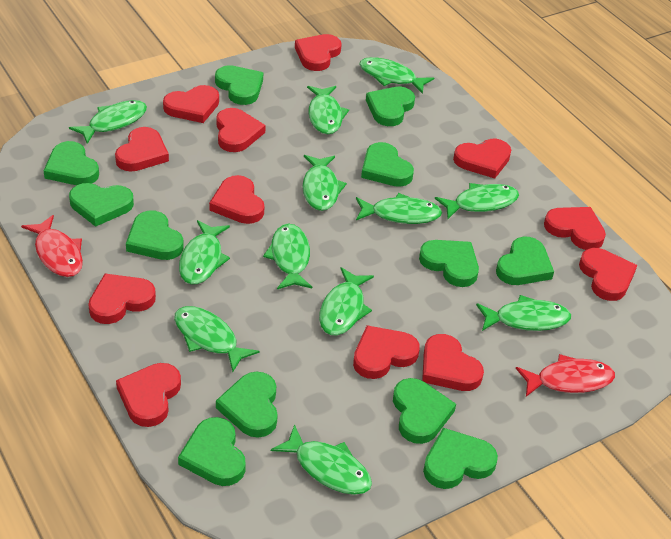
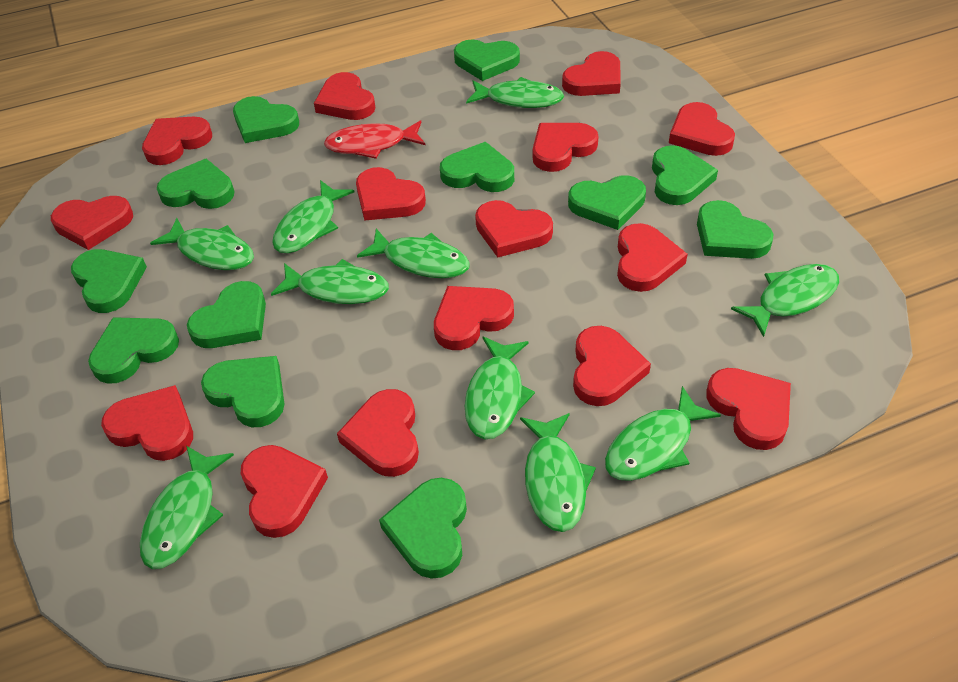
green fish: [69,100,147,144] [174,306,259,372] [179,220,230,285] [263,224,312,289] [271,424,372,495] [303,155,347,211] [307,86,349,134] [319,267,374,335] [356,193,442,224] [359,57,434,94] [435,183,519,219] [476,295,571,331] = 12 -> [140,446,234,569] [150,218,254,270] [271,259,389,304] [272,180,354,253] [357,229,470,278] [465,336,535,440] [466,77,564,108] [520,413,596,532] [605,386,721,481] [731,264,839,337] = 10
red fish: [21,215,83,277] [516,354,615,397] = 2 -> [324,120,425,159] = 1
red heart: [88,274,156,324] [115,127,169,172] [116,363,181,427] [163,85,219,123] [209,175,264,224] [216,108,266,152] [295,34,342,71] [353,325,420,379] [422,334,484,391] [453,139,511,179] [544,207,606,250] [579,248,637,301] = 12 -> [51,196,133,250] [101,385,193,461] [142,116,212,165] [241,445,328,538] [314,72,376,120] [337,389,419,477] [356,167,426,221] [434,286,514,350] [475,200,553,257] [533,123,599,172] [562,51,621,96] [573,326,651,406] [617,223,688,292] [669,102,735,156] [706,368,791,450] = 15

